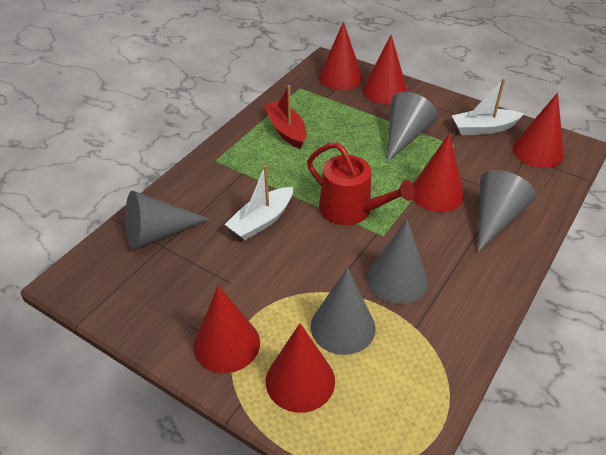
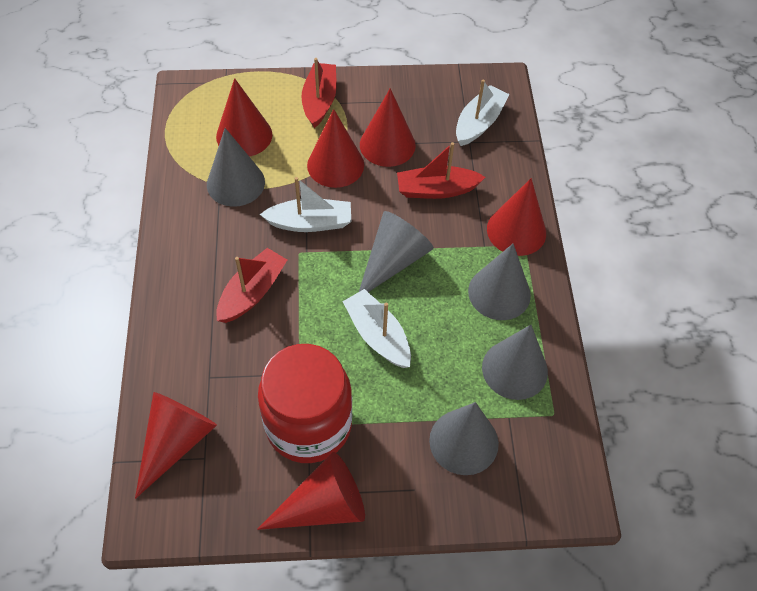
red boat: [264,85,306,149] = 1 -> [216,248,287,323] [302,58,337,128] [397,142,485,199] = 3
red jar: none = 0 -> [258,344,352,463] = 1
red watering can: [307,142,415,225] = 1 -> none = 0
white boat: [224,165,293,240] [452,78,524,135] = 2 -> [260,177,351,232] [342,289,411,368] [456,80,509,146] = 3

